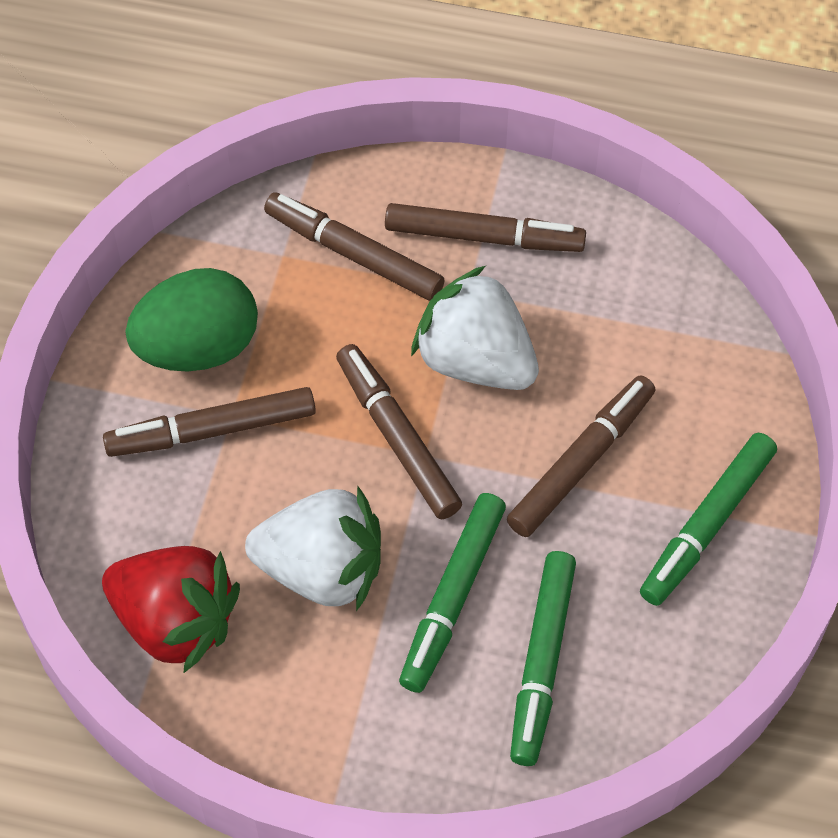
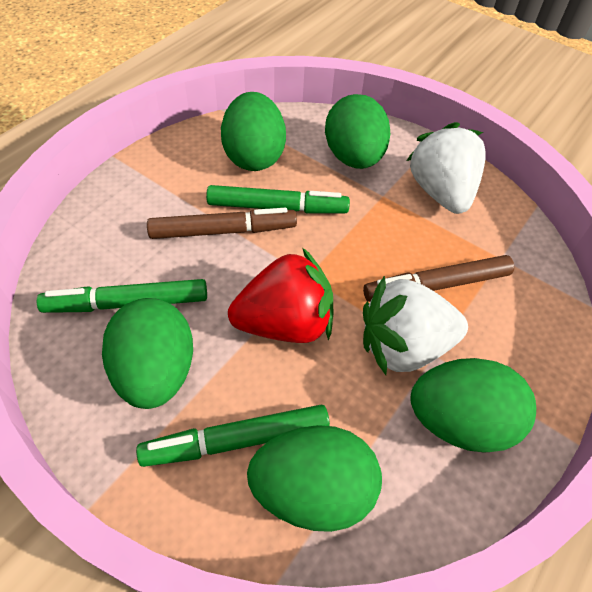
brown marker: [103,387,316,457] [264,192,444,301] [336,344,462,520] [385,203,586,252] [507,375,655,537] = 5 -> [147,208,297,239] [363,255,514,302] = 2
green egg: [125,268,258,372] = 1 -> [102,298,193,409] [221,92,286,171] [247,425,382,532] [325,94,390,169] [411,358,536,453] = 5

